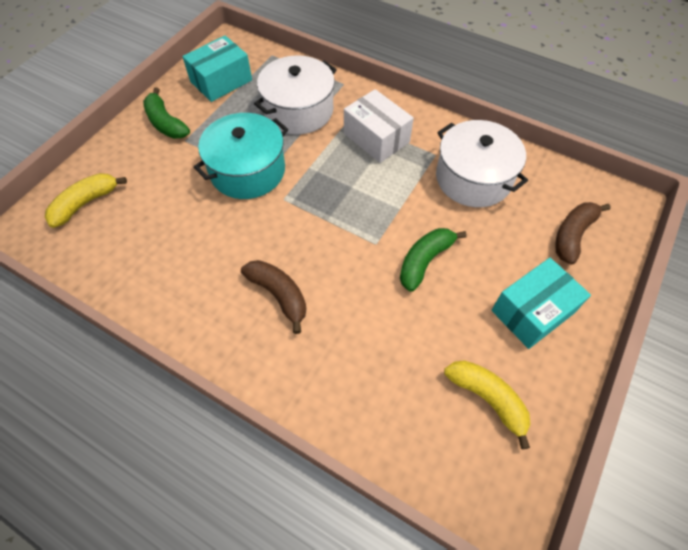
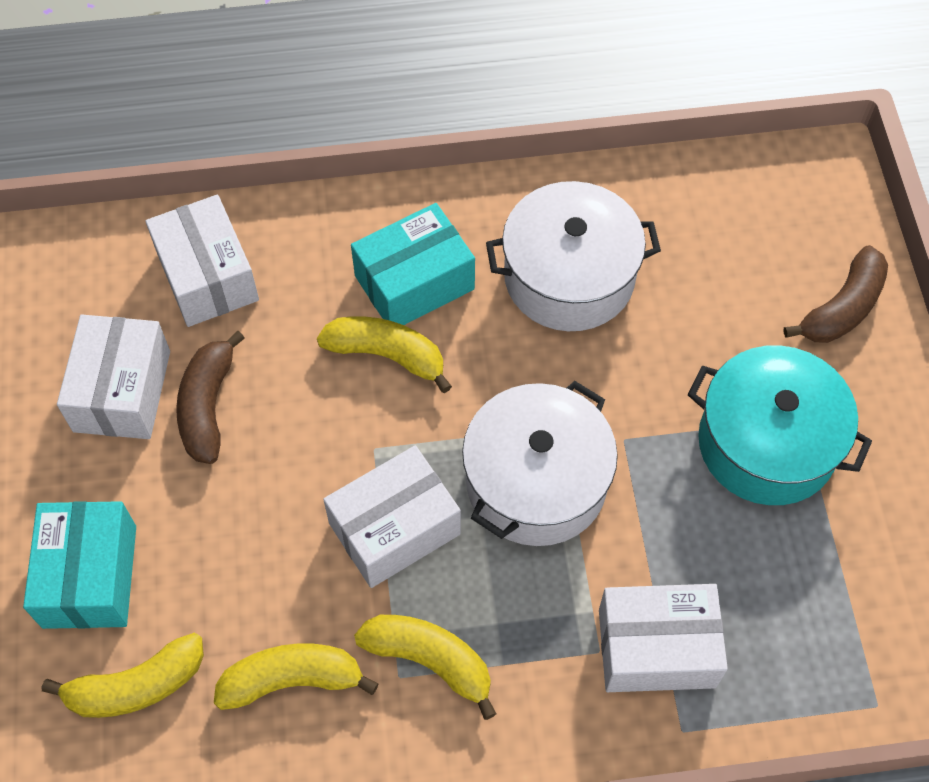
green banana: [143,87,190,139] [400,228,467,292] = 2 -> none = 0
white box: [344,89,414,163] = 1 -> [57,315,170,439] [145,195,259,327] [323,445,461,588] [599,584,728,692] = 4
yellow banana: [45,173,127,228] [444,360,530,449] = 2 -> [42,633,204,718] [214,643,379,710] [317,316,452,393] [354,615,496,720] = 4

